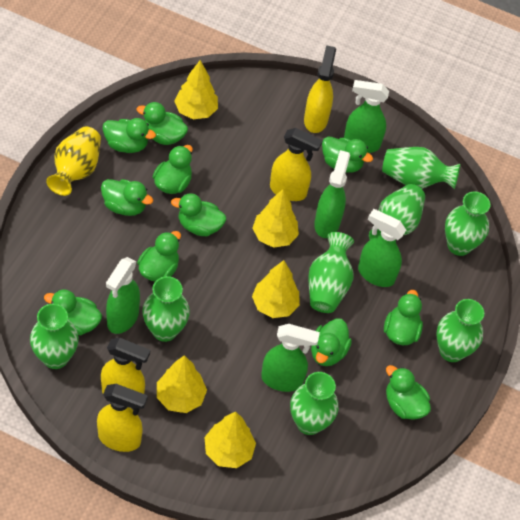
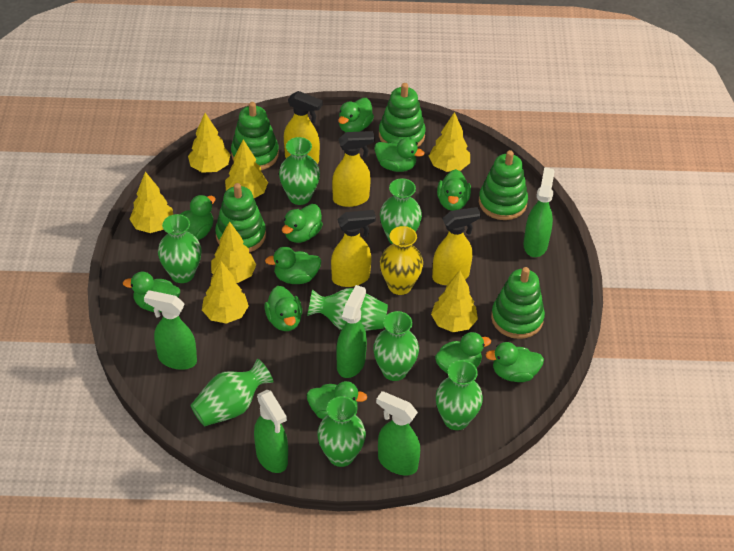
green stacking toy: none = 0 -> [215,183,266,253] [231,102,279,170] [379,83,426,147] [479,150,528,220] [491,267,545,339] = 5
yellow tree: [157,355,207,413] [174,60,218,119] [205,412,256,468] [252,189,299,248] [252,260,300,318] = 5 -> [129,172,173,233] [188,113,231,173] [202,261,249,324] [211,221,256,283] [225,139,268,198] [429,112,470,172] [431,270,478,332] = 7

